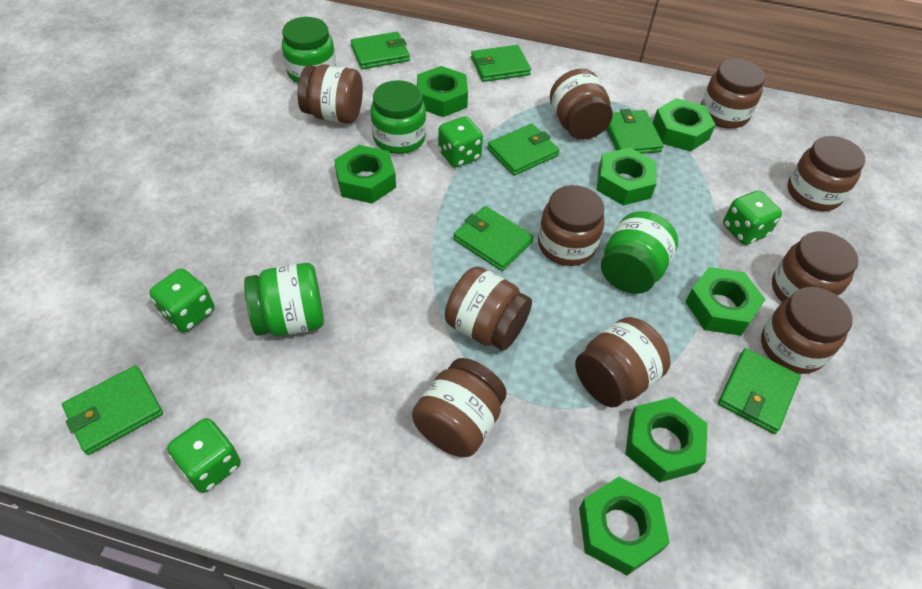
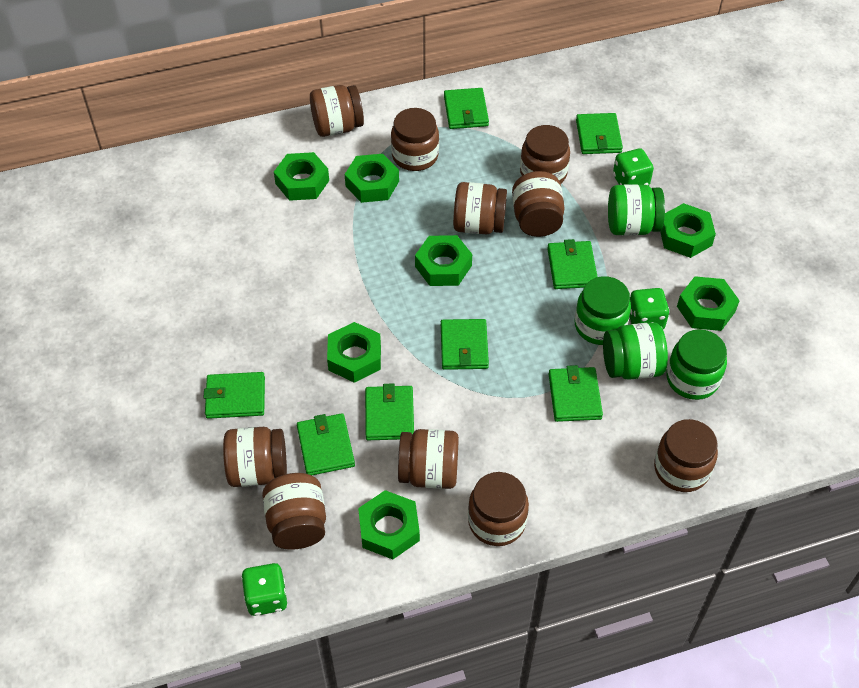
green dice: [149,268,215,332] [167,418,241,493] [438,116,483,168] [723,190,782,245] = 4 -> [241,563,287,616] [613,148,654,186] [630,288,670,329] = 3
green wallet: [62,365,163,455] [351,32,410,69] [453,206,534,271] [471,45,531,82] [487,124,560,176] [606,109,664,154] [718,348,801,434] = 7 -> [204,372,265,419] [297,413,355,475] [365,383,414,440] [441,319,489,370] [444,88,489,129] [547,239,598,289] [549,365,603,422] [576,113,623,154] = 8

